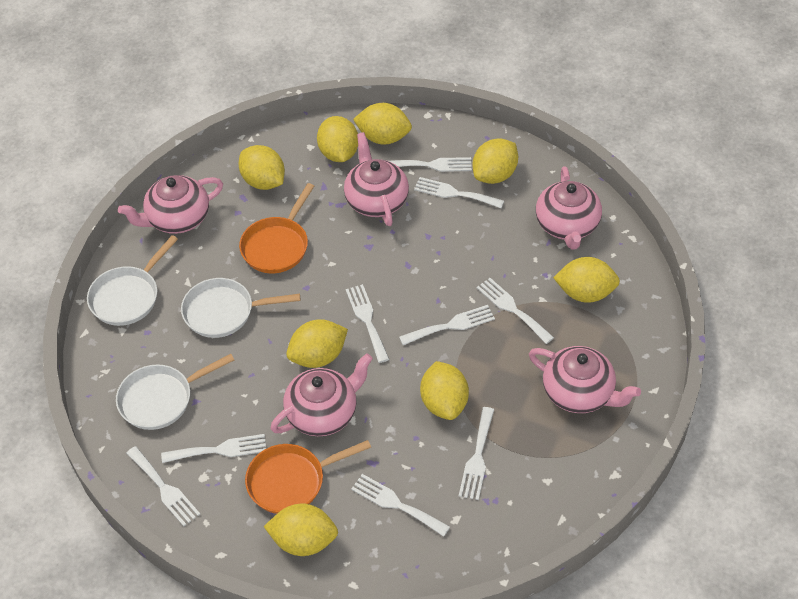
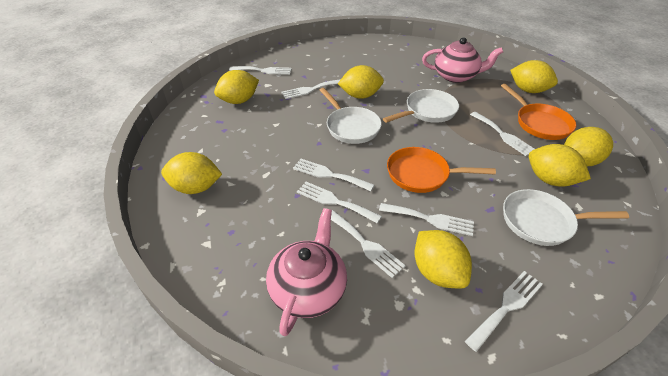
pink teapot: [118,175,223,234] [270,353,373,436] [344,132,409,226] [529,346,641,413] [536,166,602,249] = 5 -> [266,208,347,336] [422,37,503,83] = 2
white fork: [126,446,200,526] [161,434,266,463] [346,284,389,363] [351,474,450,537] [389,157,472,172] [399,305,495,345] [414,177,504,208] [459,407,494,500] [477,278,554,344] = 9 -> [229,66,292,75] [281,79,341,99] [293,159,374,191] [297,182,382,223] [331,210,406,278] [379,203,474,236] [465,271,543,352] [470,112,534,156] = 8
yellow lemon: [239,145,285,190] [264,504,338,556] [286,319,348,368] [317,116,358,162] [353,103,412,145] [420,361,469,420] [472,138,518,184] [553,257,620,303] = 8 -> [161,152,222,194] [214,70,259,104] [338,65,384,99] [415,230,472,289] [510,60,558,93] [529,144,591,187] [564,127,613,166] = 7

